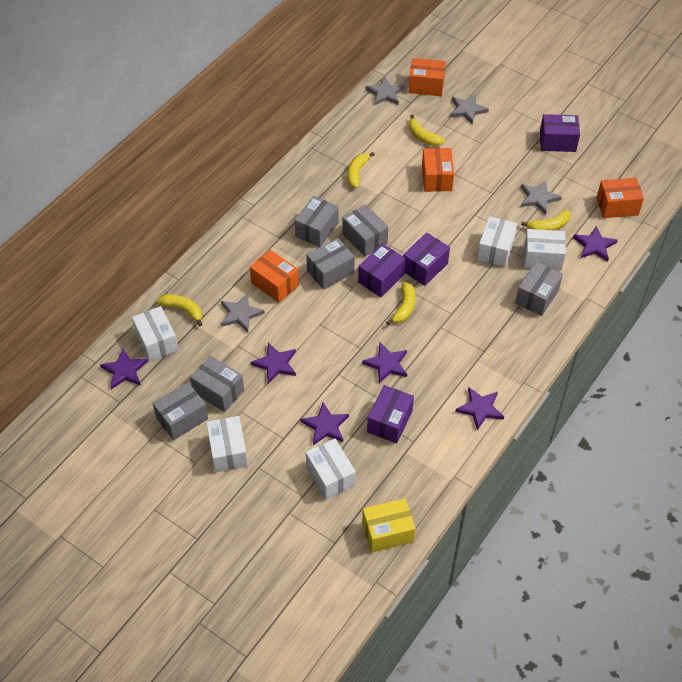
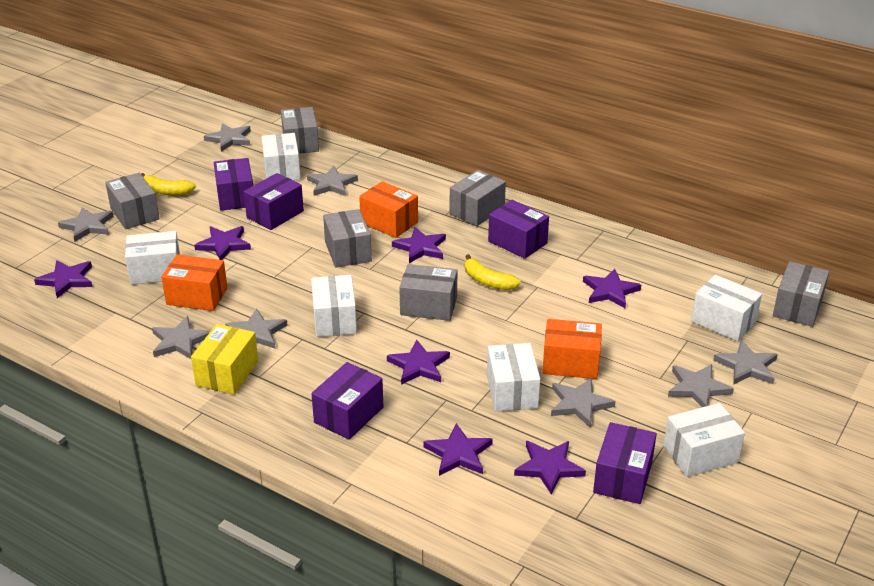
grey star: [221,293,265,332] [366,76,405,105] [450,94,489,125] [521,181,562,215] = 4 -> [58,207,114,242] [152,316,211,359] [204,123,251,152] [225,309,287,349] [307,166,358,196] [551,378,616,428] [668,364,734,407] [713,340,778,385] = 8
orange box: [250,250,299,303] [408,58,446,96] [422,148,454,192] [597,178,644,218] = 4 -> [161,255,228,311] [359,181,418,238] [542,319,602,379] = 3
purple box: [358,244,406,297] [367,385,414,443] [403,233,450,286] [540,114,580,152] = 4 -> [214,158,253,211] [244,173,304,230] [311,362,383,440] [488,200,549,259] [593,422,657,504] = 5
purple star: [100,349,148,389] [251,342,296,384] [301,403,349,445] [362,343,407,384] [455,387,504,430] [573,226,618,262] = 6 -> [34,260,92,298] [194,226,251,260] [387,340,450,385] [392,227,446,263] [423,423,493,476] [514,441,586,495] [583,269,641,308] = 7
white box: [132,306,178,362] [206,416,248,472] [306,439,356,500] [477,216,517,267] [524,229,566,270] = 5 -> [125,231,180,285] [261,133,301,180] [311,275,357,337] [487,343,540,411] [663,403,745,477] [691,275,762,341] = 6
yellow banana: [157,294,202,327] [347,152,375,188] [386,282,415,325] [408,114,445,146] [521,210,571,230] = 5 -> [141,173,196,196] [465,254,521,290] = 2

